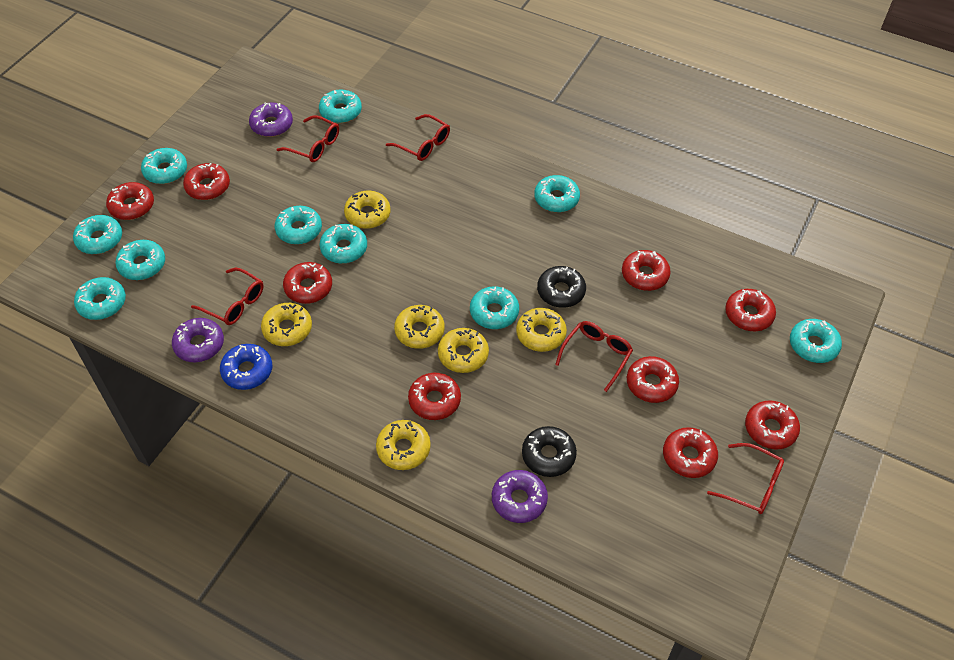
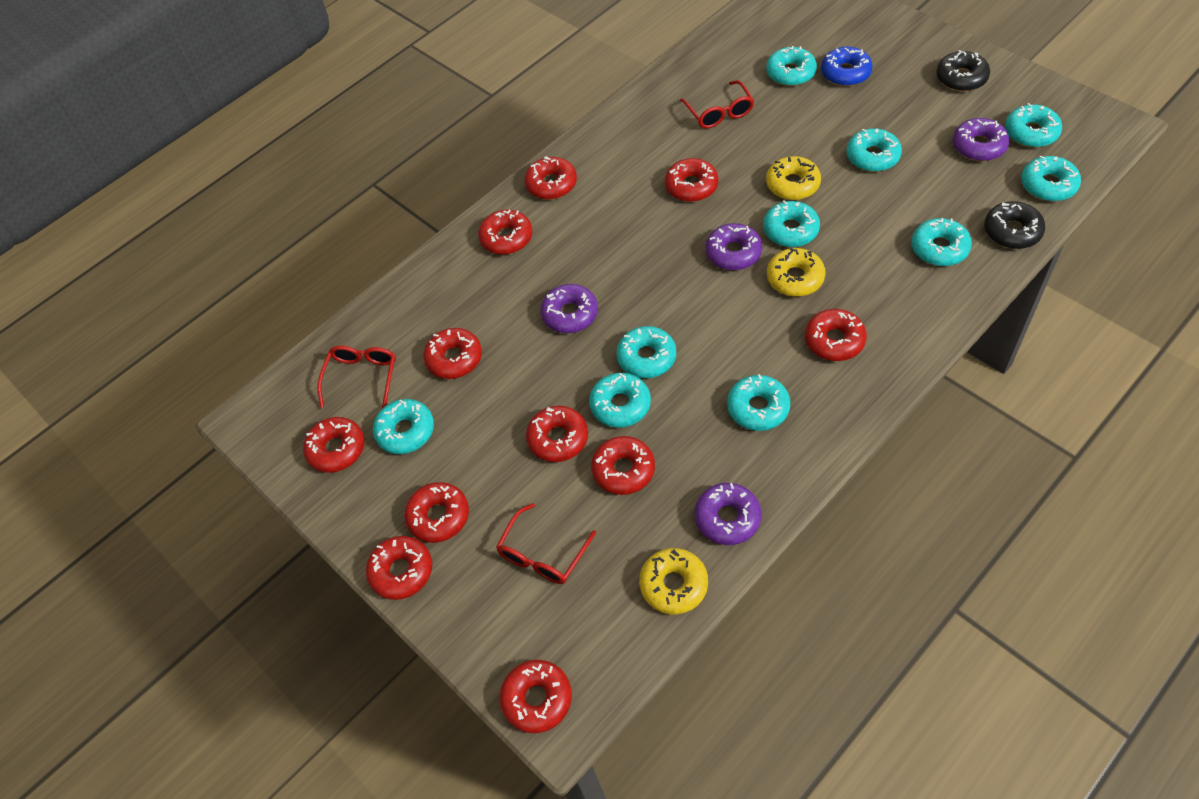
purple donut: [172,318,224,362] [249,103,293,137] [492,470,548,523] = 3 -> [541,284,598,333] [694,483,762,545] [706,223,762,270] [953,118,1010,161] = 4
red donut: [106,182,154,220] [183,163,230,200] [283,262,332,304] [408,373,461,420] [622,250,671,291] [627,356,679,403] [663,427,718,478] [725,289,776,331] [745,400,800,450] = 9 -> [303,417,365,473] [366,536,432,600] [404,482,469,543] [423,328,482,379] [478,209,532,255] [499,660,572,733] [524,156,577,200] [526,406,588,462] [591,436,655,495] [665,158,719,202] [805,309,867,361] = 11
red glasses: [191,268,263,325] [276,115,339,162] [386,114,450,161] [555,321,633,392] [707,443,784,514] = 5 -> [317,346,396,408] [496,503,596,584] [680,80,754,128] = 3
yellow donut: [261,303,312,346] [344,191,390,229] [376,420,431,470] [394,305,445,349] [438,328,489,373] [516,308,567,352] = 6 -> [639,548,708,614] [766,156,821,200] [767,248,826,297] = 3

